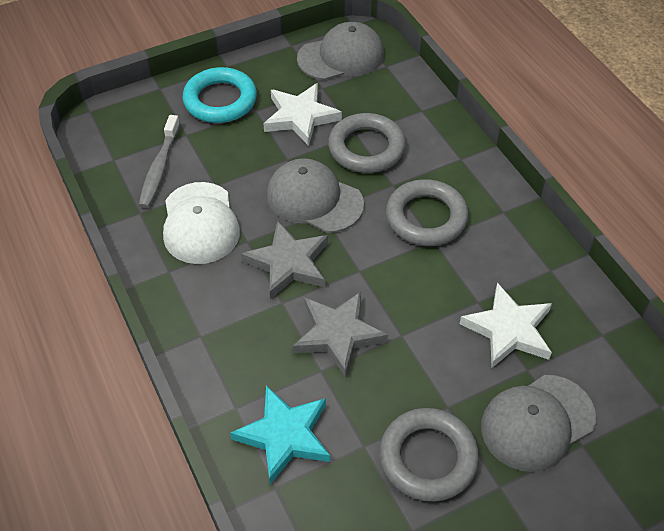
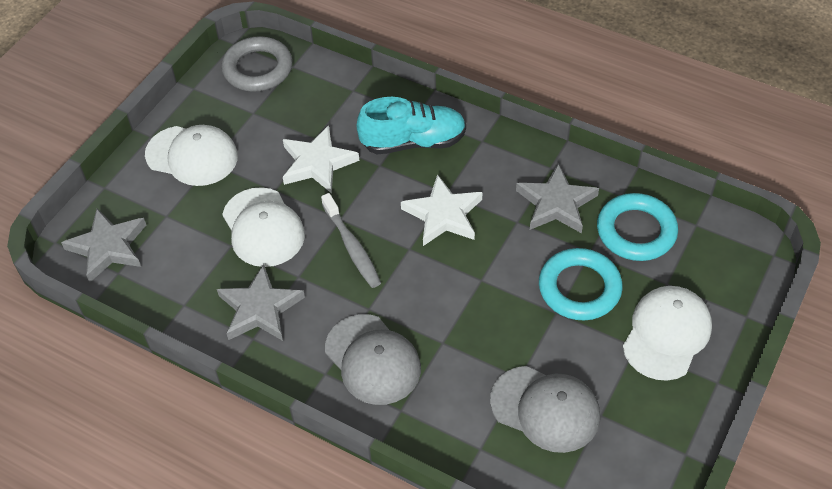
grey cap: [267,158,364,233] [297,22,384,80] [481,375,596,472] = 3 -> [325,314,421,405] [490,366,600,453] = 2
grey ring: [328,113,406,173] [380,408,479,502] [386,179,468,246] = 3 -> [221,36,292,92] = 1
grey star: [241,221,328,299] [293,292,388,378] = 2 -> [61,208,146,283] [217,264,305,341] [516,163,599,233] = 3
turquoise ring: [183,67,257,123] = 1 -> [539,248,623,320] [597,193,678,261] = 2
turquoise shoe: none = 0 -> [357,97,466,154] = 1
turquoise star: [230,385,330,484] = 1 -> none = 0
white cap: [163,182,240,264] = 1 -> [145,125,238,186] [222,187,305,267] [623,286,712,380] = 3

